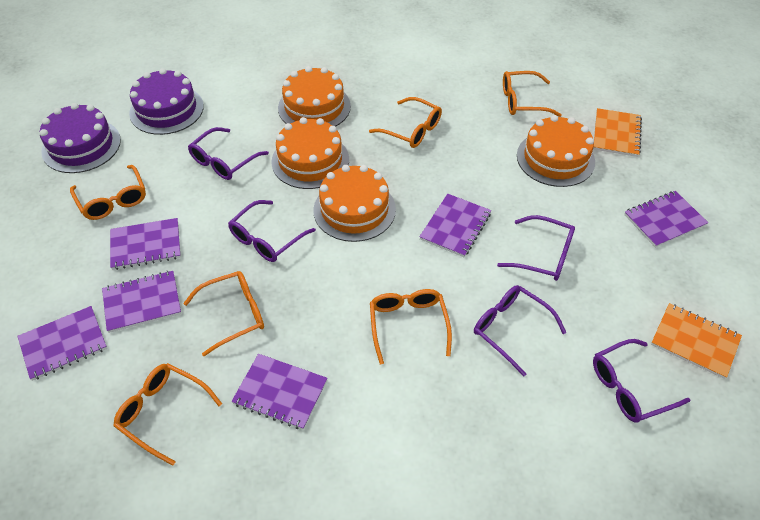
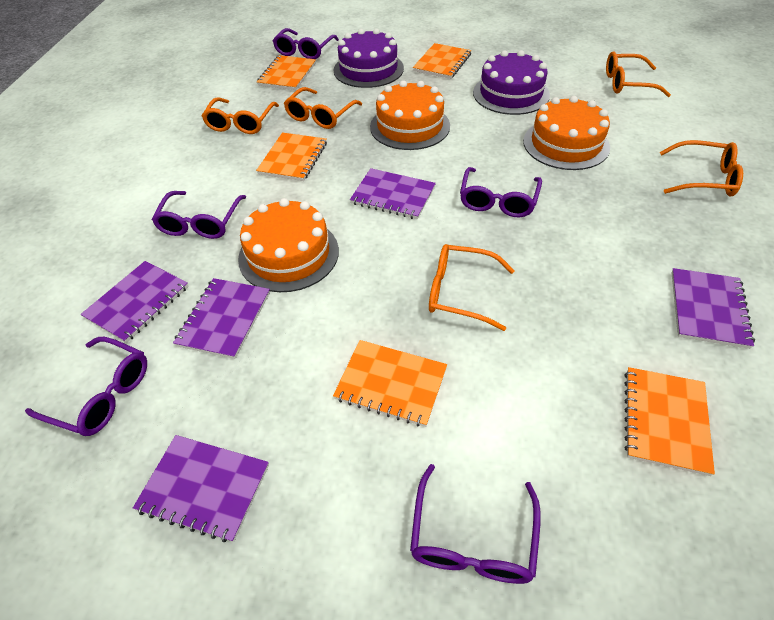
orange cake: [271,117,349,189] [278,66,351,127] [313,165,396,242] [517,115,595,187] = 4 -> [238,198,339,292] [370,80,450,150] [523,96,610,170] = 3
orange glasses: [70,165,146,220] [114,363,222,466] [183,271,264,356] [369,97,442,148] [370,289,452,364] [503,71,561,117] = 6 -> [202,97,279,134] [284,87,362,129] [429,244,515,331] [606,52,671,97] [660,140,743,196] = 5
orange notebook: [593,108,642,157] [651,303,742,379] = 2 -> [256,132,327,181] [257,55,316,90] [333,340,447,427] [413,43,471,79] [625,367,715,476] = 5
purple notebook: [17,306,107,381] [102,271,181,333] [110,218,181,270] [231,354,328,430] [419,194,491,257] [624,191,708,248] = 6 -> [81,261,189,343] [133,435,269,542] [173,278,270,359] [350,168,436,219] [671,268,755,349] = 5

